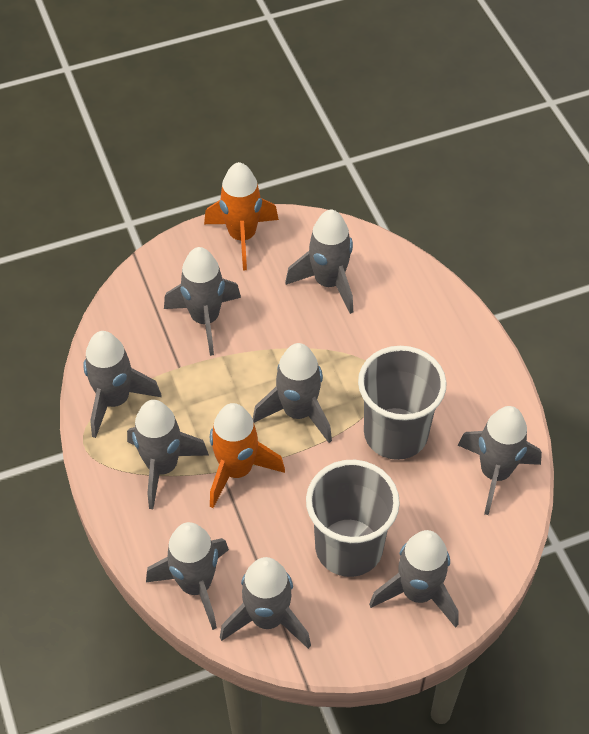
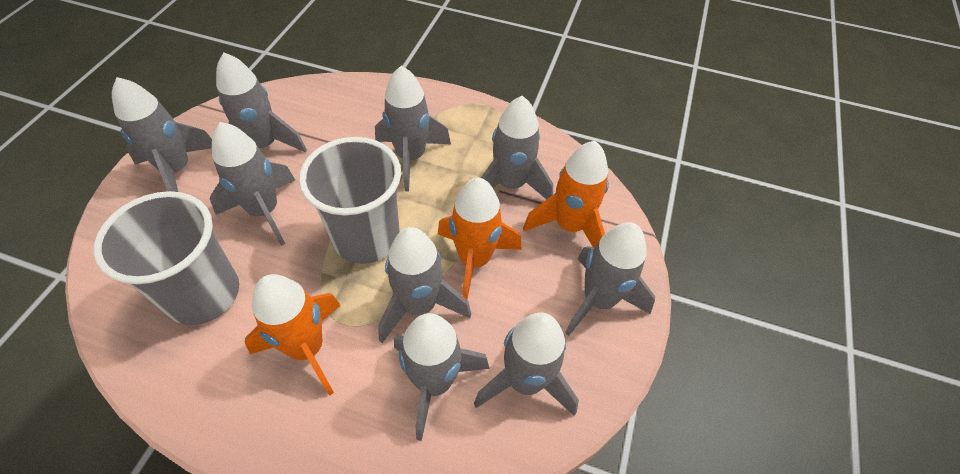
orange rocket: [204,162,279,271] [210,403,285,508] = 2 -> [244,274,340,396] [438,178,522,299] [523,141,609,247] = 3

